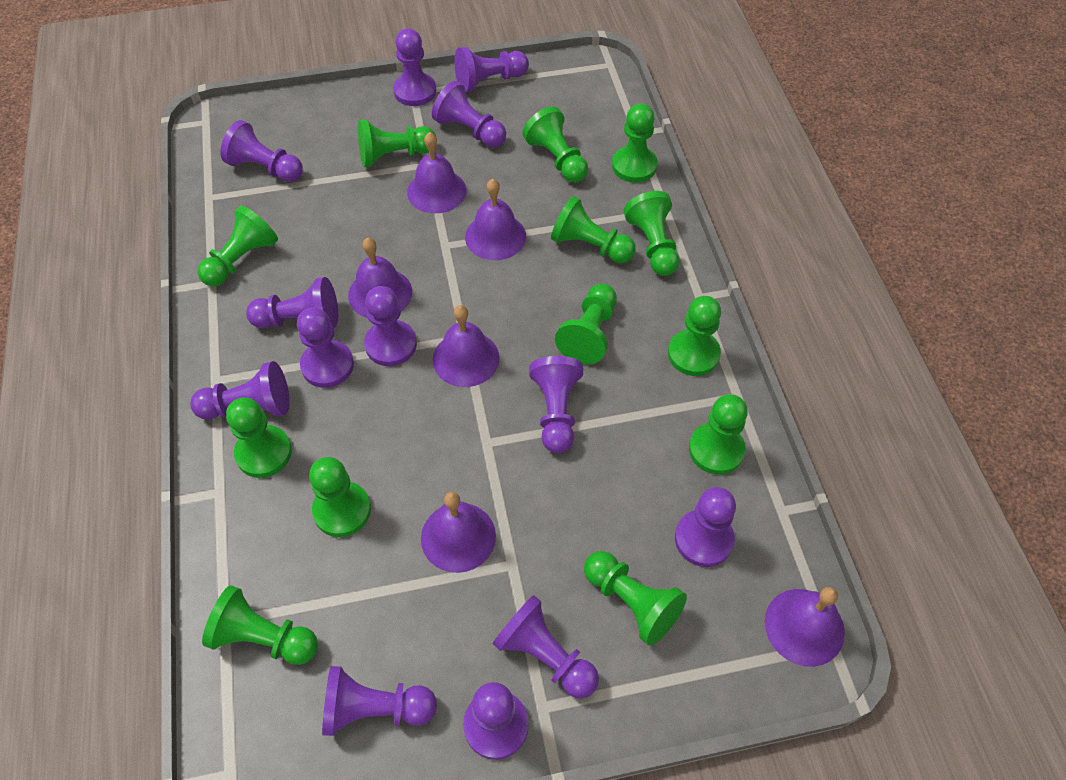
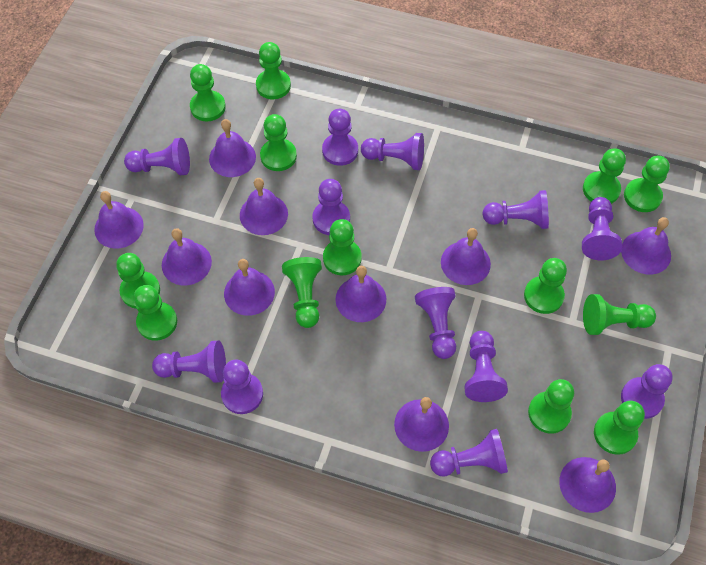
purple bell: [348,238,412,318] [407,132,466,213] [421,492,496,573] [433,305,499,387] [465,179,526,260] [765,587,845,667] = 6 -> [94,191,144,249] [162,228,212,285] [209,119,256,177] [224,259,275,316] [240,178,288,235] [336,266,386,322] [394,397,449,452] [441,228,491,285] [559,457,616,513] [621,217,671,275] = 10
purple pawn: [190,361,290,419] [221,120,303,182] [246,277,338,328] [297,307,354,388] [322,666,437,736] [364,286,417,366] [393,28,436,106] [432,81,506,147] [455,47,529,93] [463,682,529,760] [493,595,599,699] [529,356,583,453] [675,487,736,567] = 13 -> [124,138,190,175] [152,340,226,383] [221,360,263,414] [312,179,350,235] [322,109,358,166] [361,133,424,170] [415,287,456,359] [430,429,508,476] [465,331,508,402] [482,190,549,229] [582,197,622,260] [621,364,673,419] = 12

